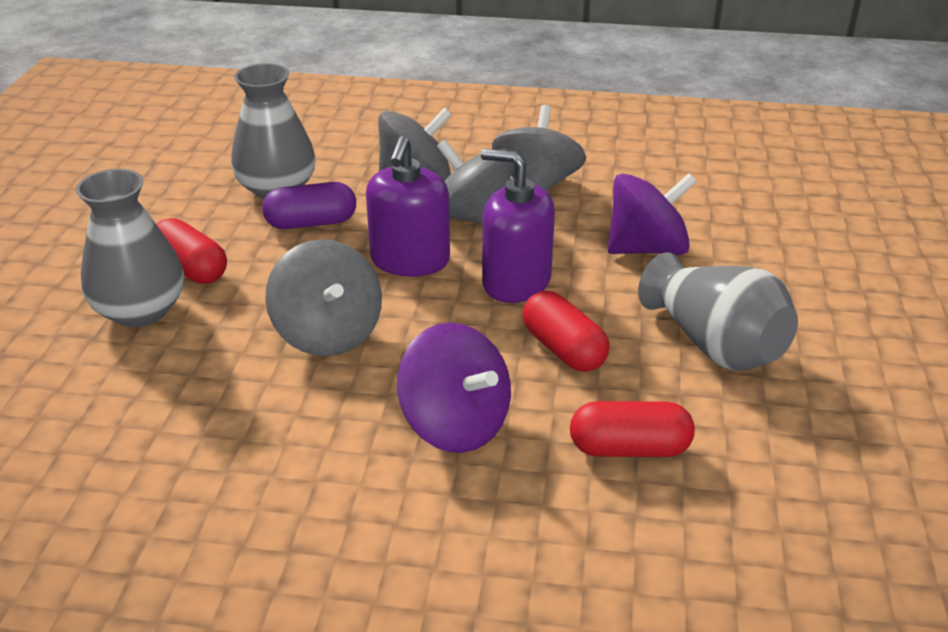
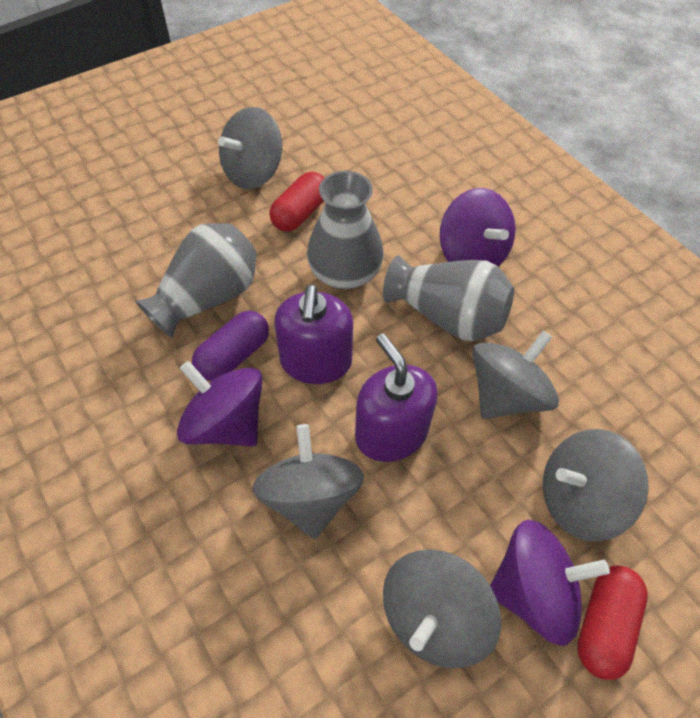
grey spinning top: [265,239,382,356] [378,108,452,181] [437,139,513,223] [492,105,586,191] = 4 -> [218,107,282,189] [252,424,364,539] [383,549,501,668] [473,331,559,419] [543,429,649,542] = 5
purple spinning top: [397,322,511,453] [608,173,697,255] = 2 -> [177,361,263,446] [440,188,515,267] [490,519,610,646] = 3
red capsule: [156,218,227,284] [522,291,610,372] [570,401,695,457] = 3 -> [269,172,324,232] [577,566,648,680] = 2

